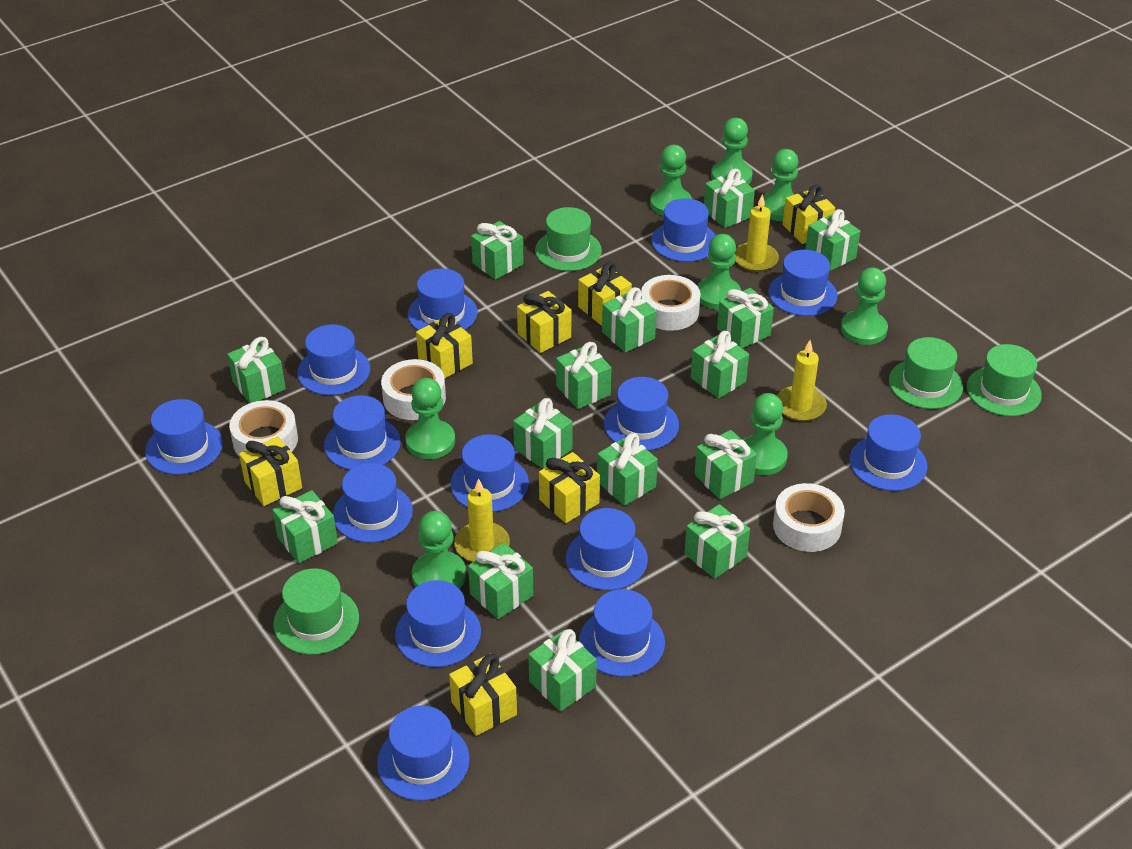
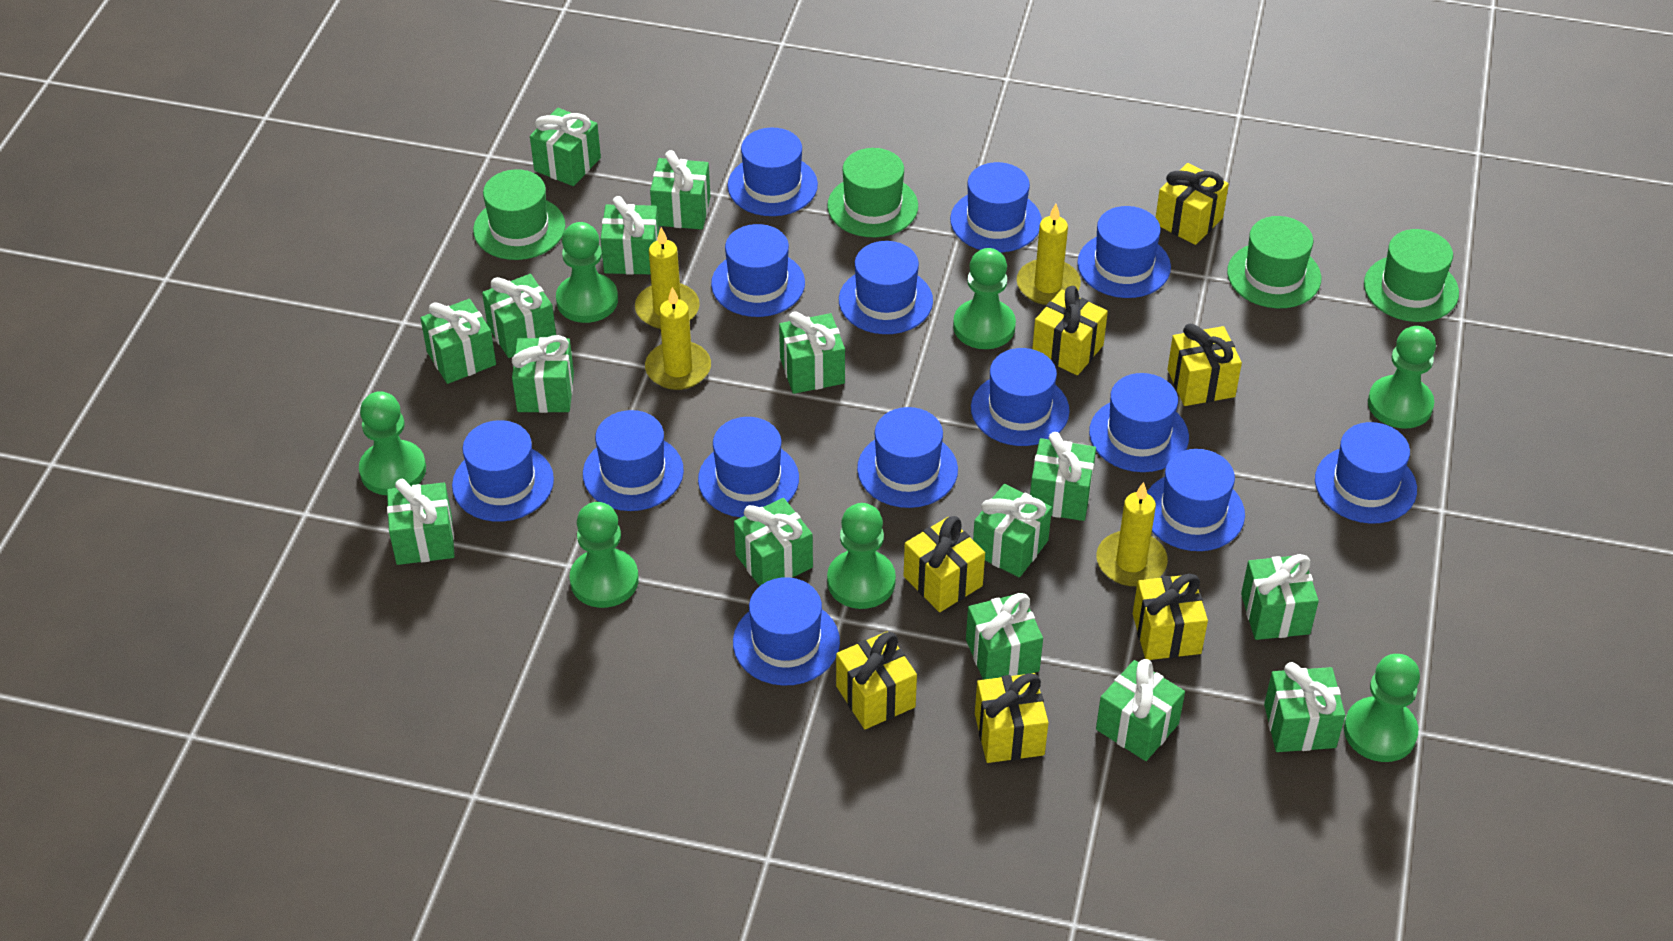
green pawn: [405,378,455,459] [412,511,466,589] [650,145,692,216] [697,234,741,310] [711,118,753,184] [743,393,788,475] [763,149,799,221] [841,267,888,345] = 8 -> [359,391,426,495] [556,222,618,323] [569,502,639,608] [827,503,896,609] [953,248,1016,349] [1344,654,1420,762] [1368,326,1436,429] = 7
white tape: [229,400,298,456] [381,359,446,420] [641,275,700,331] [773,483,845,552] = 4 -> none = 0
yellow candle: [454,478,510,562] [735,194,779,272] [777,340,827,421] = 3 -> [635,227,700,329] [645,287,711,390] [1017,204,1081,305] [1096,482,1168,586] = 4

